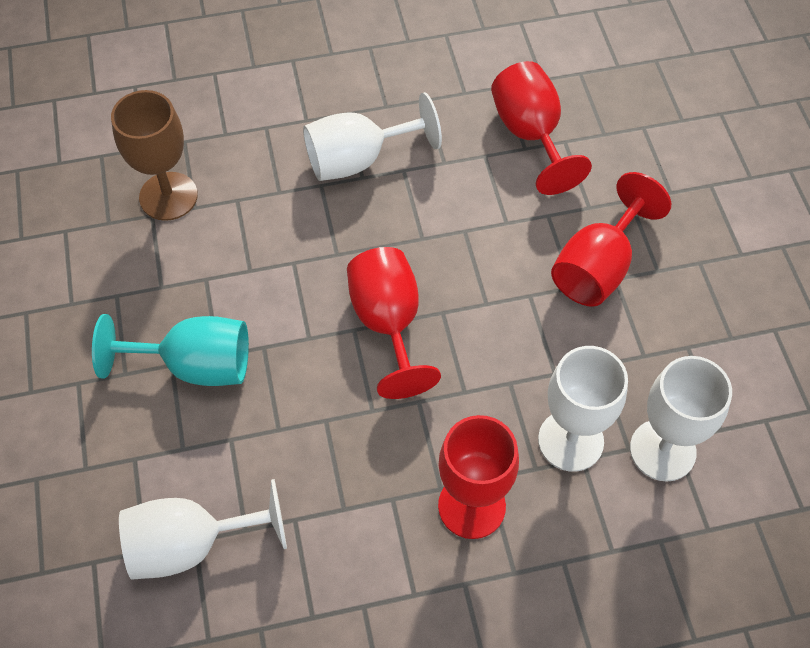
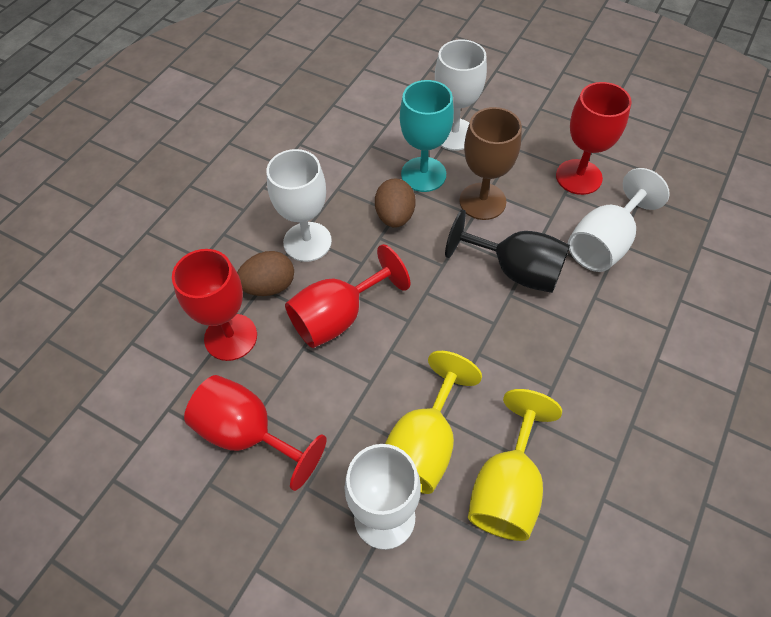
black goblet: none = 0 -> [445,209,570,293] = 1
brown egg: none = 0 -> [237,251,294,296] [375,178,415,228] = 2
yellow goblet: none = 0 -> [385,351,482,494] [468,389,562,541] = 2

